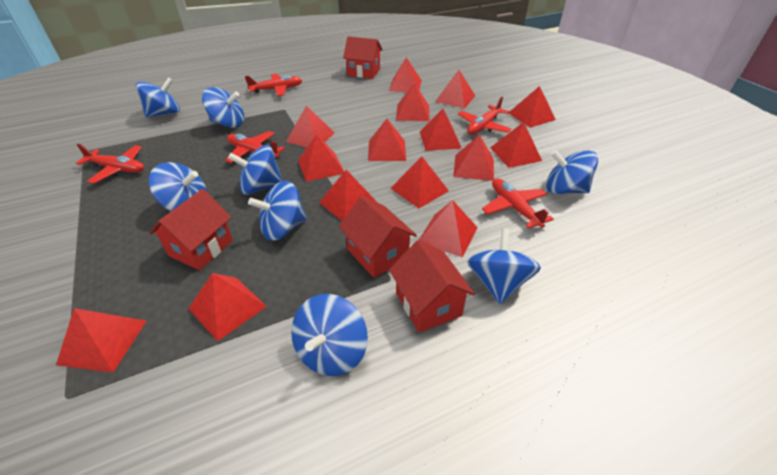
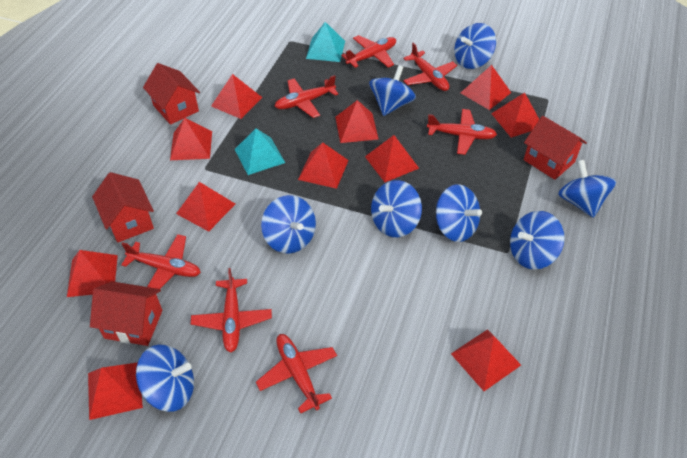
red plane: [76,144,144,184] [225,131,285,163] [245,74,302,96] [458,97,512,134] [482,178,554,229] = 5 -> [121,234,201,289] [191,268,272,352] [256,334,337,414] [275,75,338,118] [341,35,396,68] [403,42,457,91] [427,109,497,155] = 7
red pyramid: [56,308,146,373] [188,273,267,341] [286,106,335,147] [298,134,344,182] [319,170,378,222] [368,119,406,161] [389,57,422,92] [391,156,449,208] [396,83,430,121] [419,200,478,258] [420,109,462,151] [435,70,475,109] [453,135,494,181] [490,122,542,168] [509,86,556,128] = 15 -> [67,250,118,297] [88,362,143,420] [170,118,212,160] [176,182,235,231] [211,74,263,119] [298,142,349,189] [335,100,379,143] [365,135,419,182] [451,329,521,391] [461,65,511,110] [491,92,539,138] = 11
turquoise pyramid: none = 0 -> [234,129,285,175] [306,22,345,62] = 2

